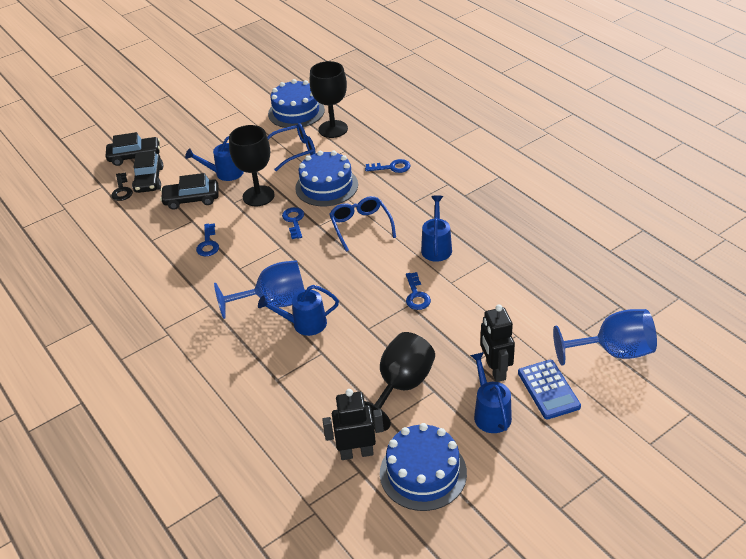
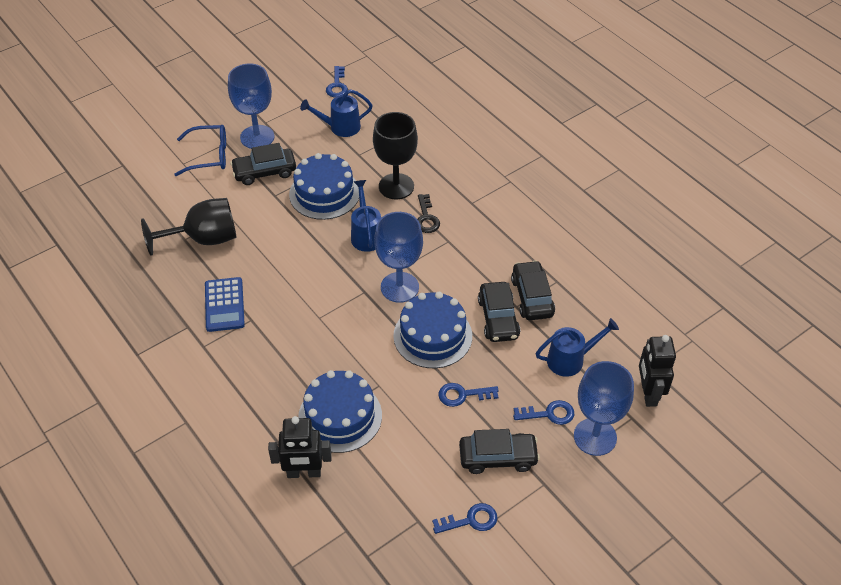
black car: [106,132,160,166] [132,151,163,193] [160,173,219,210] = 3 -> [230,143,296,185] [459,429,540,474] [478,282,520,342] [511,260,555,320] = 4
black goblet: [229,125,275,206] [310,61,348,138] [365,332,435,431] = 3 -> [141,198,237,255] [373,112,418,199] = 2
blue glasses: [267,123,316,171] [329,196,396,252] = 2 -> [174,125,226,176] = 1
blue goblet: [214,260,305,319] [553,309,657,366] = 2 -> [228,64,274,149] [374,212,423,303] [574,361,634,456] = 3
blue watering can: [185,136,244,181] [258,285,339,336] [421,195,452,262] [470,352,512,433] = 4 -> [300,90,373,137] [351,180,381,252] [536,318,619,377] = 3

